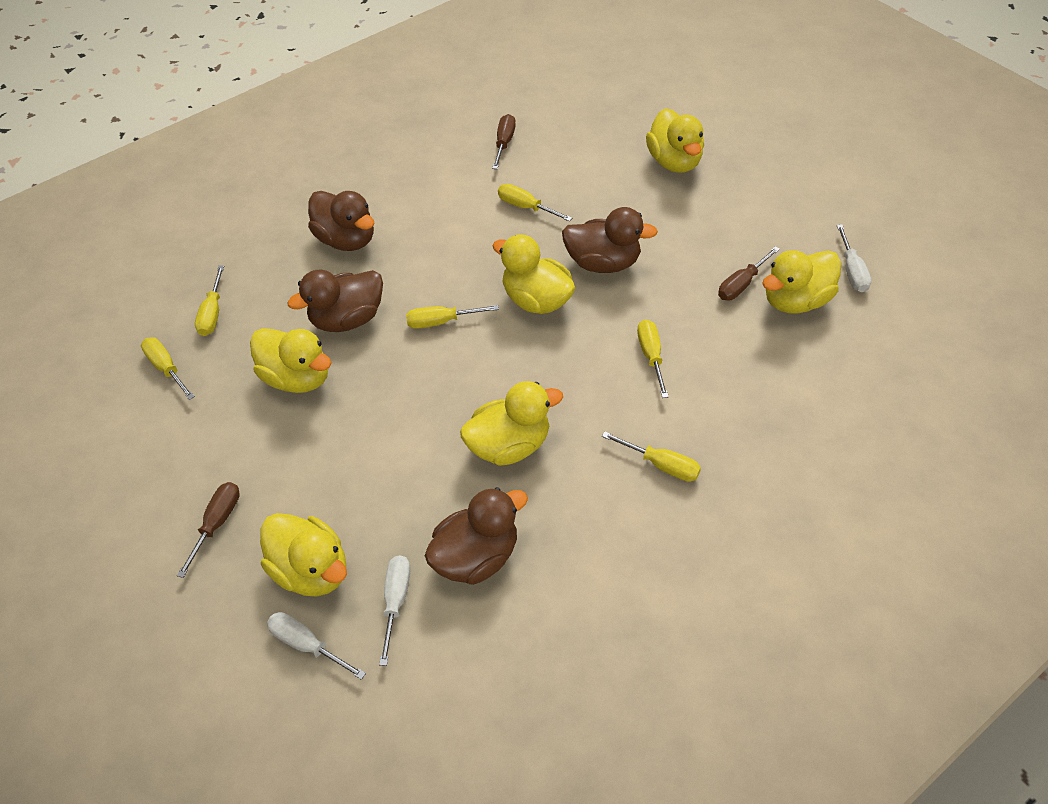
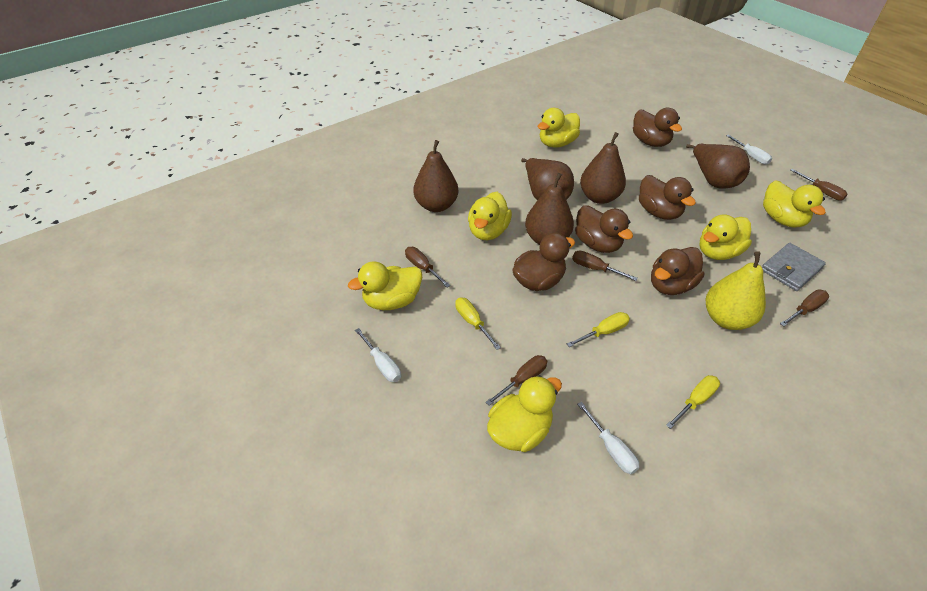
brown duck: [288,270,383,332] [308,191,374,251] [425,487,528,585] [562,207,658,273] = 4 -> [512,233,575,291] [575,205,633,253] [633,108,682,147] [639,175,696,220] [651,247,704,295] = 5
brown pear: none = 0 -> [413,140,458,212] [521,158,574,200] [525,173,574,245] [580,132,626,204] [686,144,750,189] = 5
brown screwdriver: [177,482,240,578] [492,114,516,169] [718,246,780,300] = 3 -> [405,247,450,287] [486,355,547,406] [572,251,638,281] [780,290,829,326] [790,169,848,201] = 5
grey wallet: none = 0 -> [762,243,826,291] = 1
yellow pear: none = 0 -> [706,251,766,330] = 1
yellow screwdriver: [141,337,195,400] [195,265,224,336] [406,305,499,329] [498,184,572,222] [602,431,701,482] [637,319,669,398] = 6 -> [455,298,501,350] [567,312,630,347] [666,375,720,429] = 3

